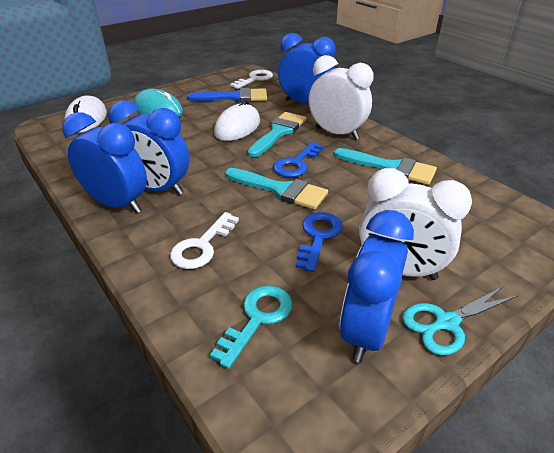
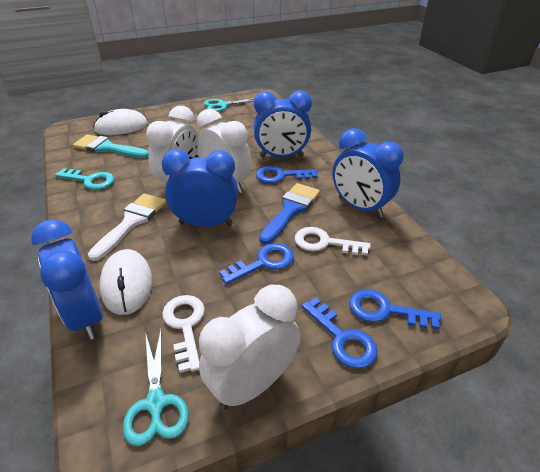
blue key: [273,142,323,177] [296,212,343,272] = 2 -> [219,243,294,284] [256,166,317,183] [301,298,378,369] [349,289,441,329] = 4
turquoise brush: [225,168,328,210] [248,112,306,157] [334,148,437,185] = 3 -> [73,134,149,158] = 1
turquoise mouse: [134,89,183,117] = 1 -> none = 0
turquoise scissors: [402,286,518,356] = 1 -> [123,330,189,446] [204,98,255,112] = 2
white brush: none = 0 -> [88,193,166,261] = 1
white clock: [309,55,374,140] [359,168,472,280] = 2 -> [146,106,199,184] [197,109,252,193] [199,285,300,409] = 3

